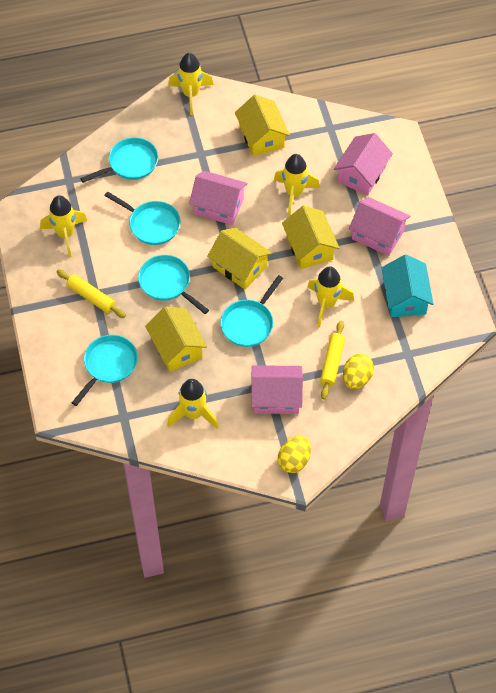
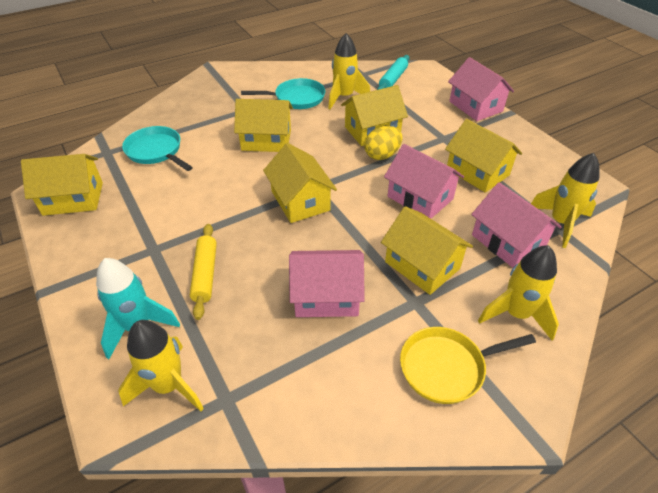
turquoise house: [382,254,433,317] = 1 -> none = 0
turquoise pan: [72,335,138,406] [80,137,158,183] [104,191,180,245] [138,255,209,314] [220,275,283,347] = 5 -> [122,126,193,171] [241,78,325,109] = 2
turquoise rocket: none = 0 -> [96,258,180,359] = 1
turquoise rolling pin: none = 0 -> [377,55,410,90] = 1
yellow egg: [278,435,311,473] [343,354,374,389] = 2 -> [364,126,403,160] = 1
yellow house: [145,306,207,372] [207,228,272,289] [235,95,290,157] [282,206,339,269] = 4 -> [21,154,103,216] [234,99,293,152] [263,143,337,223] [341,85,408,146] [381,206,473,295] [445,119,522,193] = 6
yellow pan: none = 0 -> [400,327,536,404] = 1
yellow rocket: [40,195,87,257] [167,379,219,429] [168,53,214,115] [274,154,320,216] [307,266,354,328] = 5 -> [118,320,204,411] [328,33,370,109] [478,245,559,340] [531,153,599,248] = 4
yellow rolling pin: [56,270,126,318] [320,321,345,400] = 2 -> [190,224,217,320] = 1

